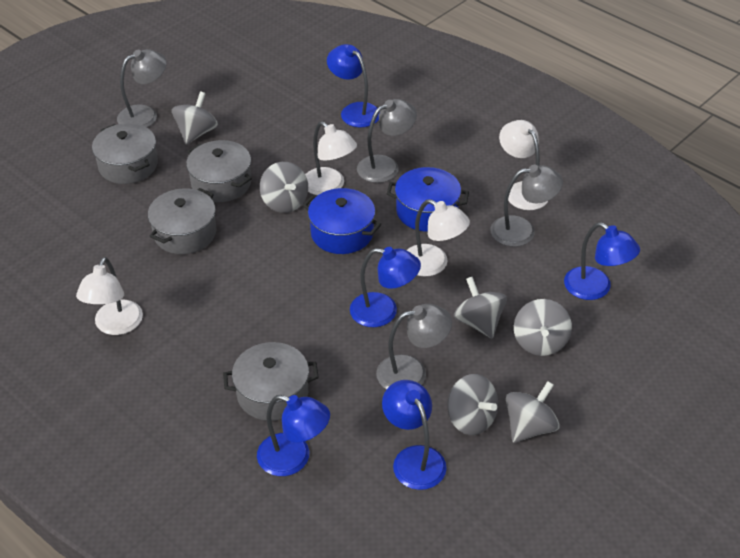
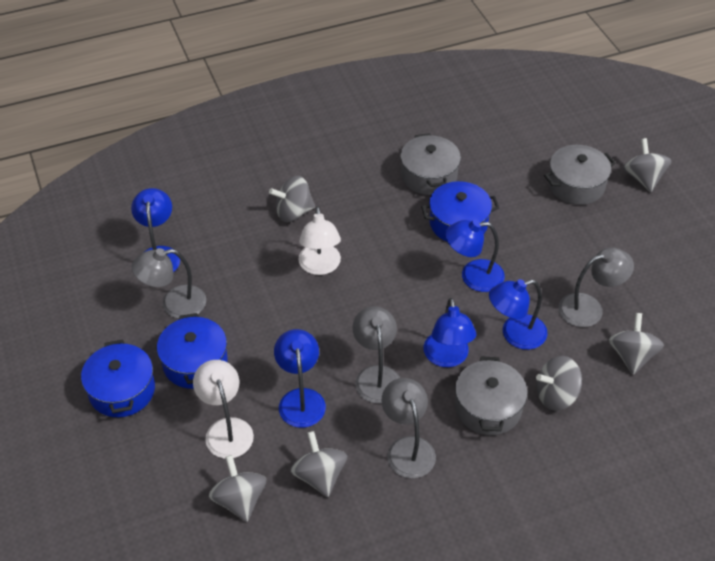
blue pot: [303,188,381,254] [387,167,469,232] = 2 -> [81,340,155,417] [157,313,228,389] [421,181,499,241] = 3
grey pot: [92,123,158,184] [148,188,217,254] [186,140,252,202] [223,342,319,421] = 4 -> [400,133,461,195] [455,356,528,435] [544,145,615,205] = 3
white lamp: [76,257,143,335] [305,121,357,195] [407,199,470,276] [499,120,548,210] = 4 -> [193,360,254,459] [299,206,341,275] = 2

